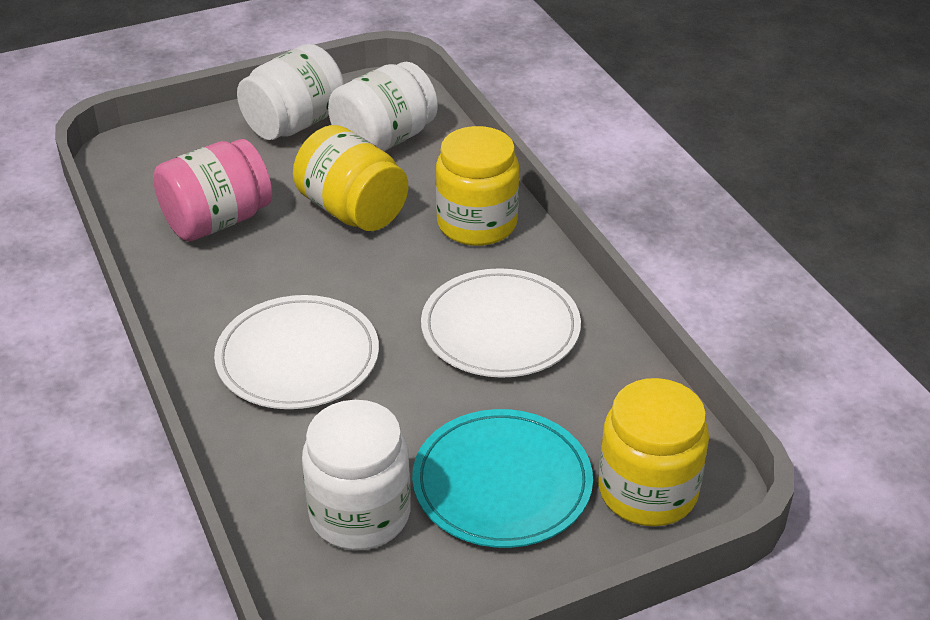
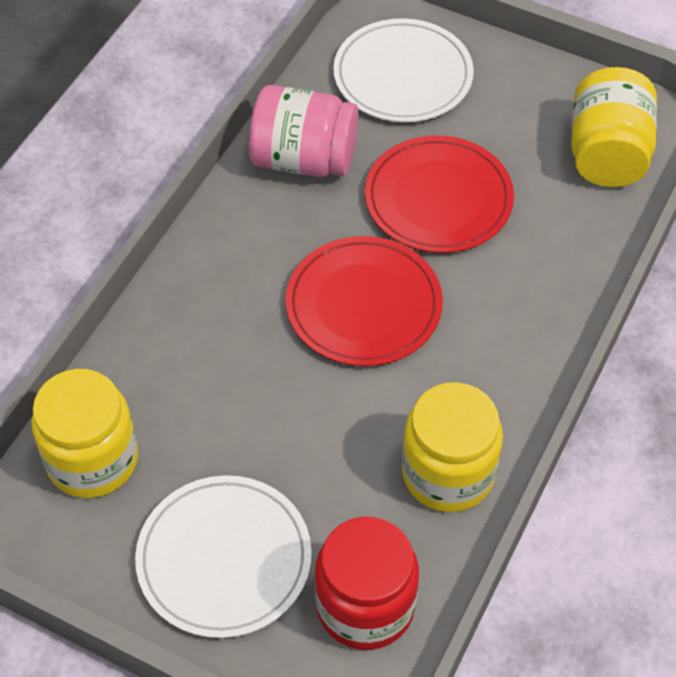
red jar: none = 0 -> [315,517,419,650] = 1
red plate: none = 0 -> [286,236,443,366] [365,135,514,253] = 2
turquoise plate: [412,409,593,548] = 1 -> none = 0
white jar: [237,44,345,140] [302,400,411,550] [328,62,438,151] = 3 -> none = 0

